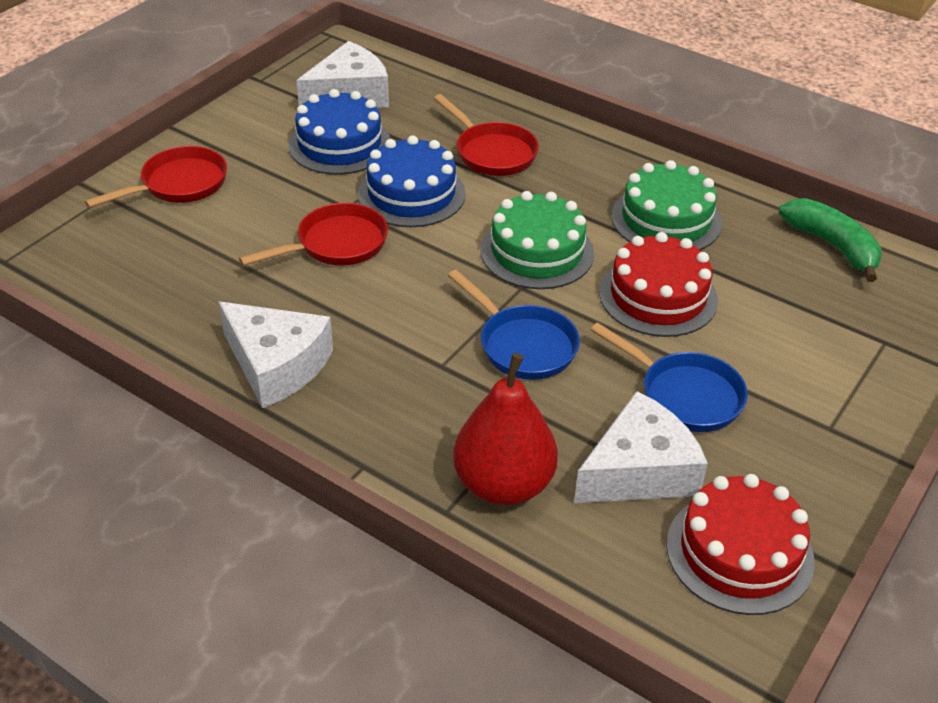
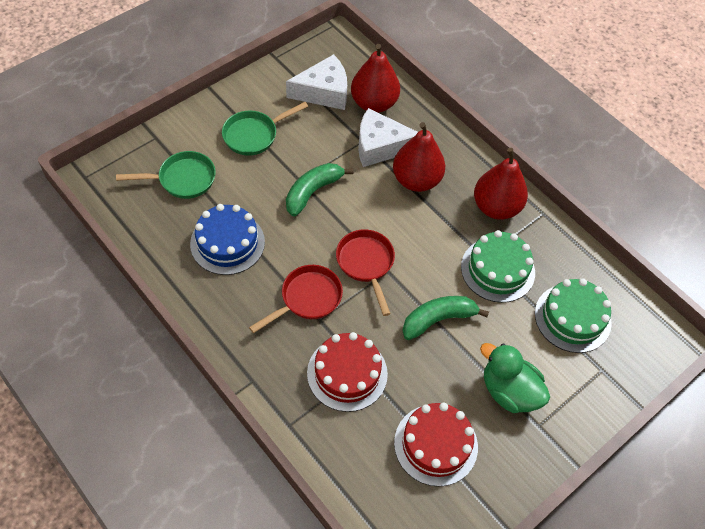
blue cake: [288,89,390,175] [358,135,466,227] = 2 -> [190,204,265,275] = 1
blue pan: [448,269,580,380] [591,322,748,432] = 2 -> none = 0
green banana: [779,198,882,282] = 1 -> [286,163,354,217] [402,296,489,340] = 2
green duck: none = 0 -> [480,343,550,413] = 1
green pan: none = 0 -> [116,151,216,199] [222,102,308,156] = 2
red pan: [85,146,227,208] [239,203,388,266] [434,94,539,176] = 3 -> [249,265,343,333] [336,229,395,316] = 2
red pear: [453,353,558,505] = 1 -> [351,44,400,113] [393,122,445,192] [474,148,528,220] = 3
white cheese: [219,302,333,408] [296,41,389,108] [574,391,708,503] = 3 -> [286,54,347,110] [358,108,418,167] = 2

